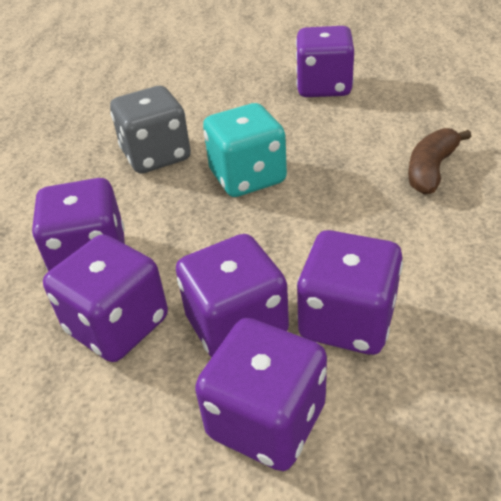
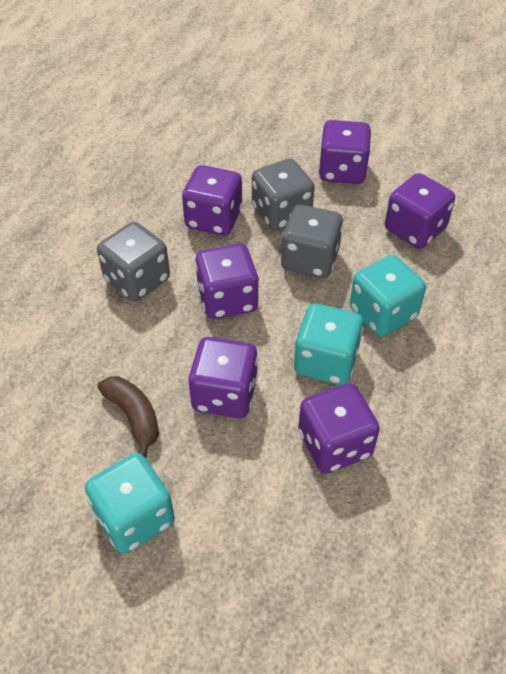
grey dice: [110,86,191,174] = 1 -> [97,222,170,302] [252,158,315,231] [281,205,343,278] = 3
turquoise dice: [203,103,287,197] = 1 -> [85,453,175,554] [294,303,364,385] [350,255,426,337] = 3

